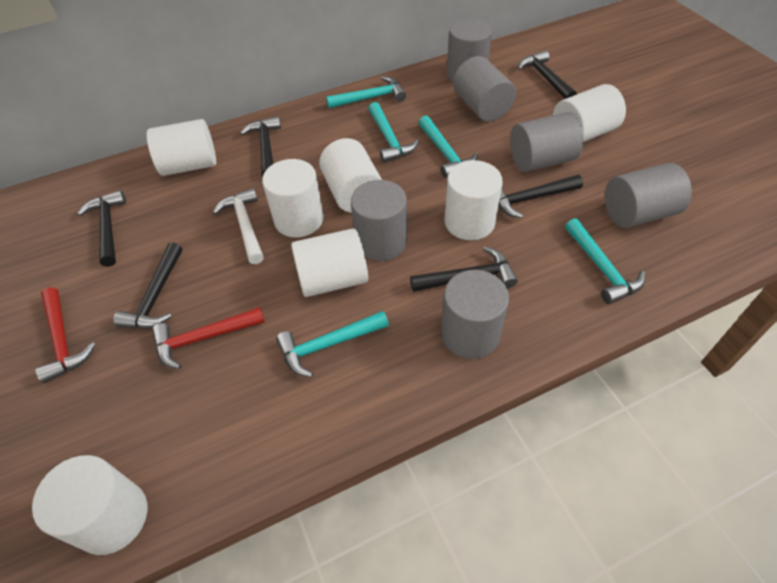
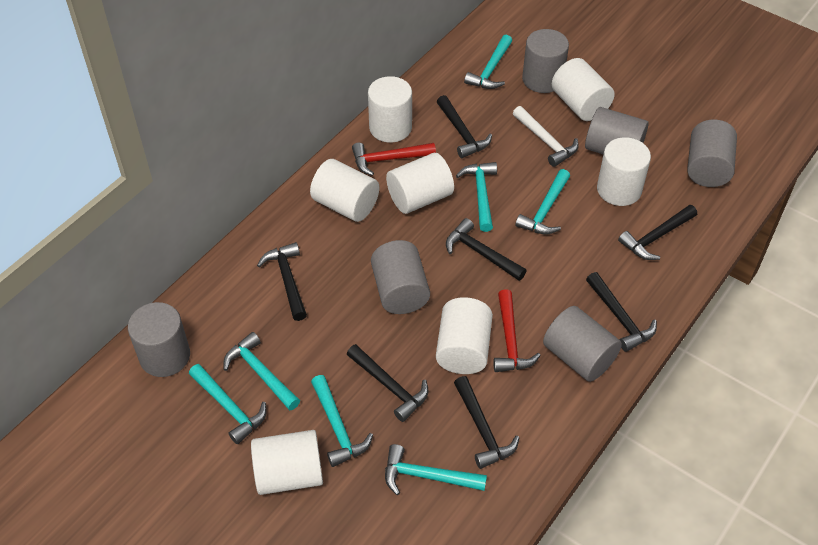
black hammer: [77,190,126,267] [113,242,182,328] [240,116,281,176] [410,246,518,292] [499,175,583,218] [518,50,577,99] = 6 -> [257,242,307,321] [347,344,429,422] [437,95,492,158] [446,218,527,281] [454,376,520,469] [586,272,657,352] [618,205,697,260] = 7
turquoise hammer: [276,311,389,377] [326,76,406,108] [368,102,419,163] [419,116,478,178] [565,218,645,304] = 5 -> [189,364,267,444] [224,332,300,410] [311,375,373,467] [385,444,487,495] [456,162,497,232] [464,35,512,89] [515,169,570,234] = 7

